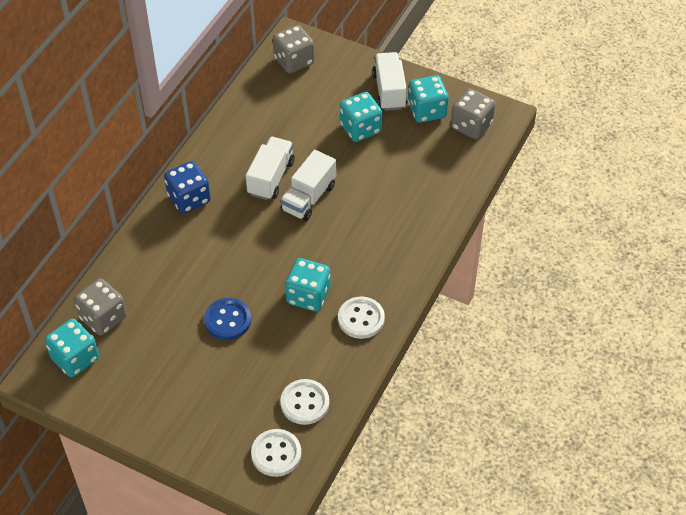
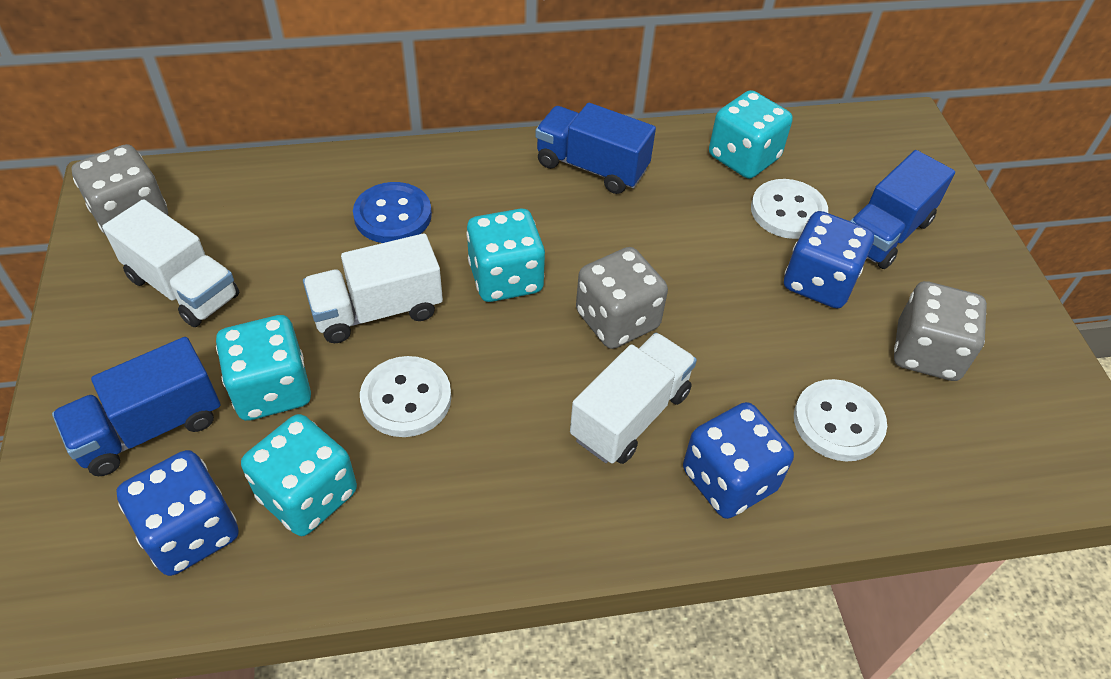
blue dice: [164,161,211,214] = 1 -> [116,450,239,576] [683,402,794,519] [784,211,874,309] = 3
blue truck: none = 0 -> [52,337,221,476] [535,103,656,194] [850,150,955,269] = 3

